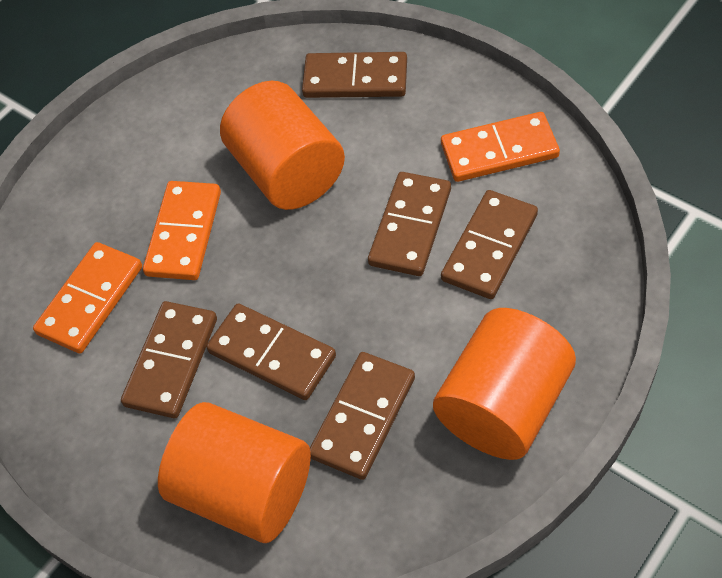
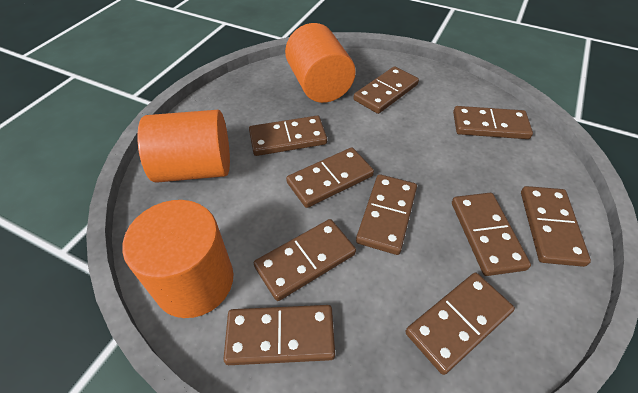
brown domino: [121,301,217,418] [206,304,336,400] [302,52,407,98] [310,352,415,480] [368,172,451,276] [441,190,538,299] = 6 -> [223,305,335,365] [249,116,327,156] [254,219,356,301] [286,147,374,208] [354,66,419,114] [356,174,417,255] [406,273,515,375] [452,193,531,276] [453,106,533,139] [521,186,591,267] = 10
orange domino: [33,242,142,354] [143,181,221,280] [441,112,560,182] = 3 -> none = 0

